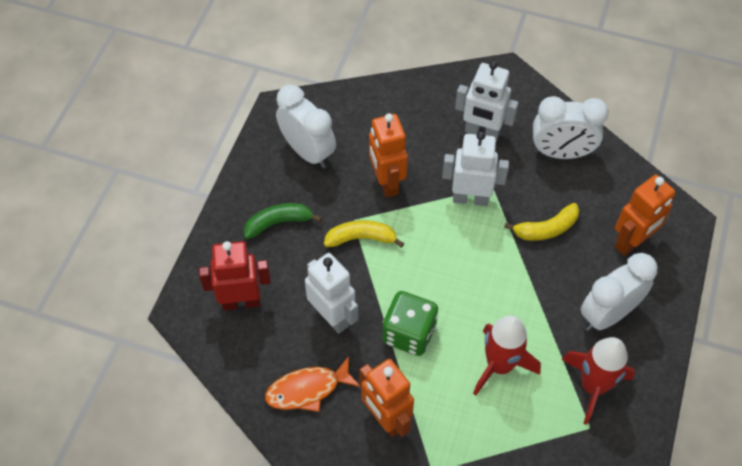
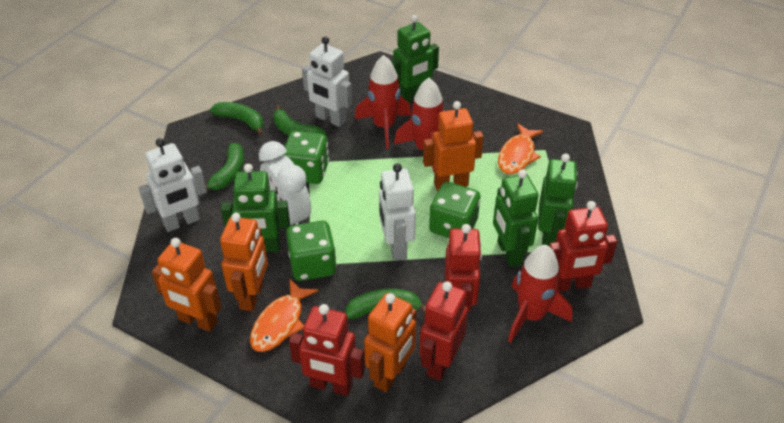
green banana: [244,203,322,239] = 1 -> [206,143,244,190] [210,102,263,136] [273,105,326,135] [346,289,425,319] = 4
green dice: [382,291,438,356] = 1 -> [283,131,329,184] [286,221,337,281] [429,182,480,238] = 3
green robot: none = 0 -> [221,164,290,252] [390,15,439,102] [493,169,539,267] [538,154,578,246] = 4
orange fish: [265,356,360,412] = 1 -> [250,278,318,352] [498,123,544,174] = 2
orange robot: [359,359,414,437] [369,113,408,197] [615,175,675,256] = 3 -> [152,238,222,332] [220,213,268,311] [364,293,416,392] [423,101,484,191] = 4
red robot: [199,241,271,310] = 1 -> [289,304,365,396] [419,281,468,381] [444,224,482,312] [549,201,617,292] = 4
red rocket: [473,315,541,396] [561,337,635,425] = 2 -> [355,55,411,149] [394,78,445,172] [508,245,572,343] = 3
white clock: [276,85,336,168] [533,96,609,159] [581,253,657,331] = 3 -> [259,141,311,225] = 1
yellow banana: [324,220,405,248] [504,203,579,241] = 2 -> none = 0

